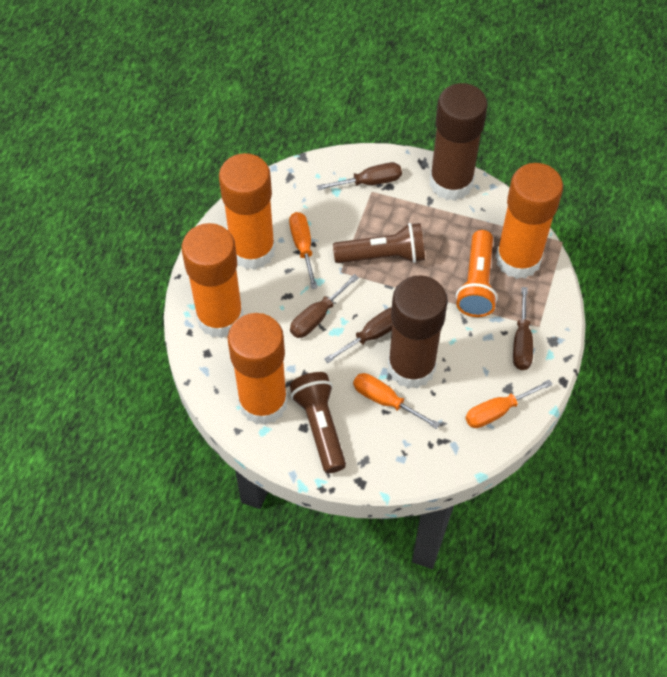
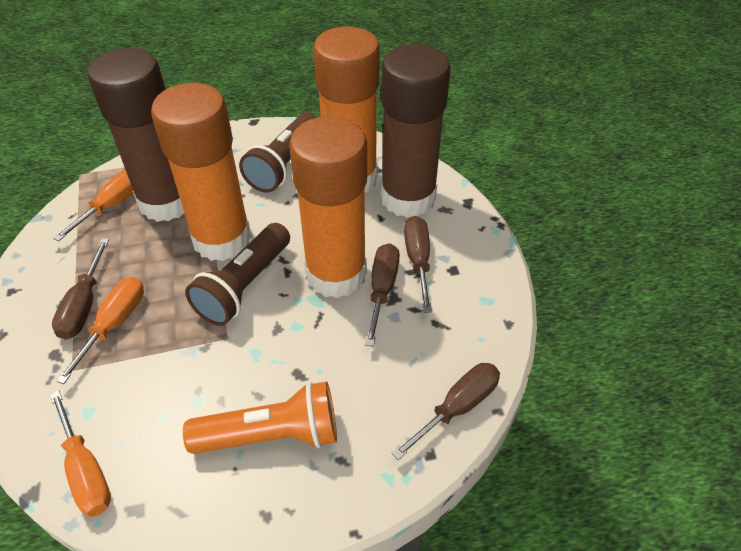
orange glue stick: [182,223,244,338] [219,153,275,270] [227,313,288,425] [496,163,563,279] = 4 -> [151,83,251,261] [289,116,367,298] [313,26,380,193] = 3

